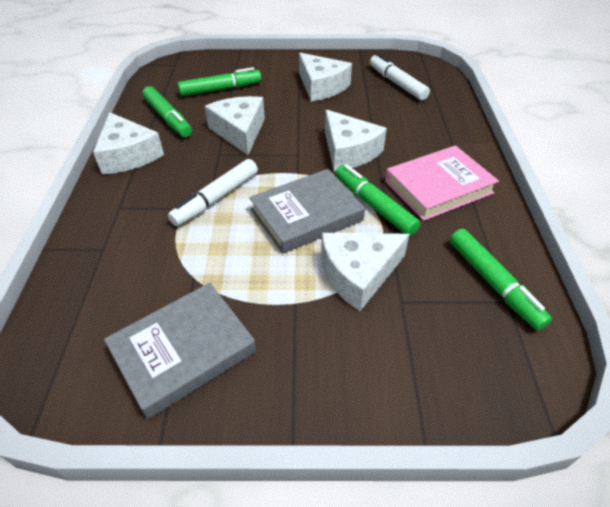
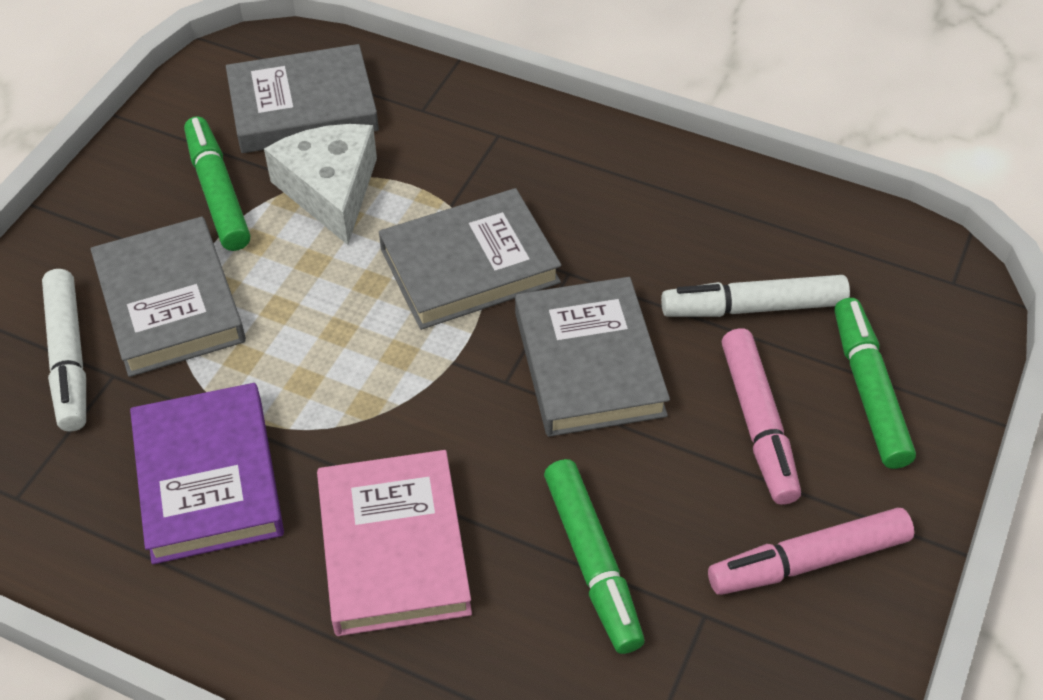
green marker: [142,86,192,137] [178,67,261,96] [335,164,421,236] [450,229,552,331] = 4 -> [184,116,250,251] [544,459,645,654] [834,298,916,469] = 3
grey book: [104,283,256,419] [249,169,365,254] = 2 -> [90,216,246,377] [226,44,379,153] [379,188,562,330] [515,277,670,437] = 4
pink marker: none = 0 -> [708,508,914,595] [722,328,801,505] = 2
purple book: none = 0 -> [130,383,284,564] = 1
white cheese: [93,112,164,174] [205,96,265,155] [299,53,352,101] [321,233,410,311] [325,110,387,171] = 5 -> [264,124,377,245] = 1

